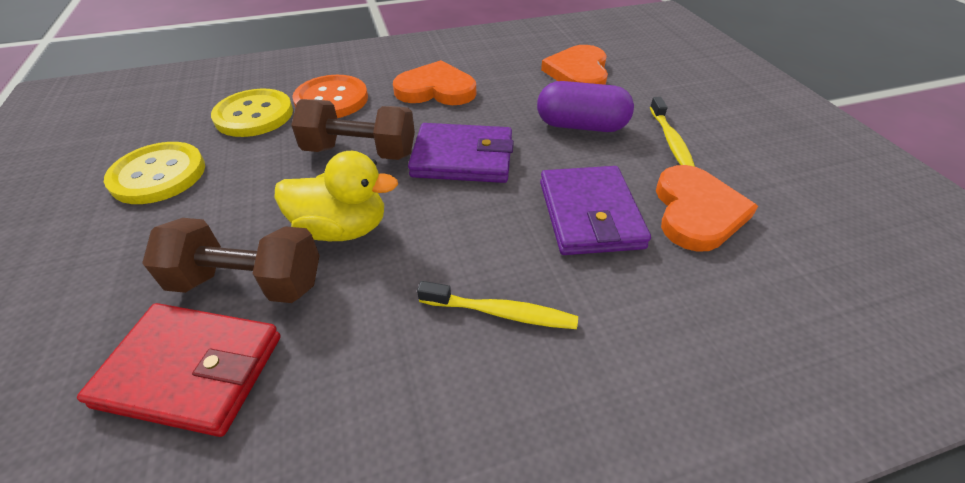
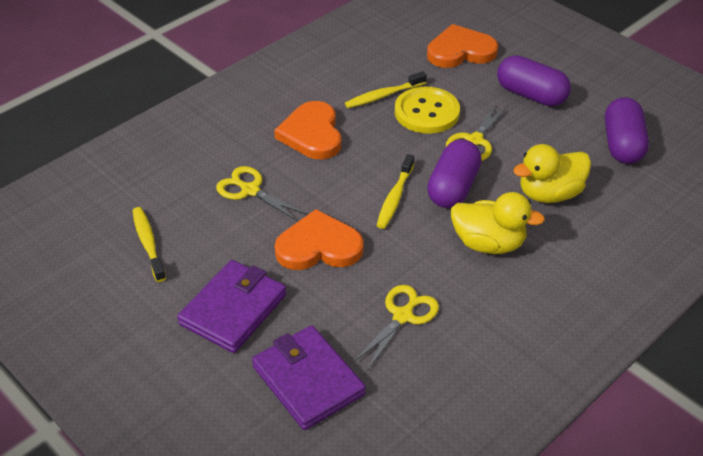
brown dumbbell: [142,218,320,303] [291,99,415,160] = 2 -> none = 0
orange button: [292,75,368,118] = 1 -> none = 0
purple capsule: [537,81,634,132] = 1 -> [427,139,482,208] [497,55,571,107] [605,97,649,164] = 3
red wallet: [77,303,281,437] = 1 -> none = 0
yellow button: [104,142,205,204] [211,89,293,137] = 2 -> [395,87,460,134] = 1
yellow duck: [274,151,398,241] = 1 -> [451,192,545,254] [513,144,591,203] = 2
yellow scissors: none = 0 -> [216,166,308,221] [353,285,439,371] [446,103,508,161] = 3
yellow toothbrush: [417,281,578,329] [650,97,695,167] = 2 -> [132,207,166,282] [345,71,427,108] [376,154,414,229] = 3

